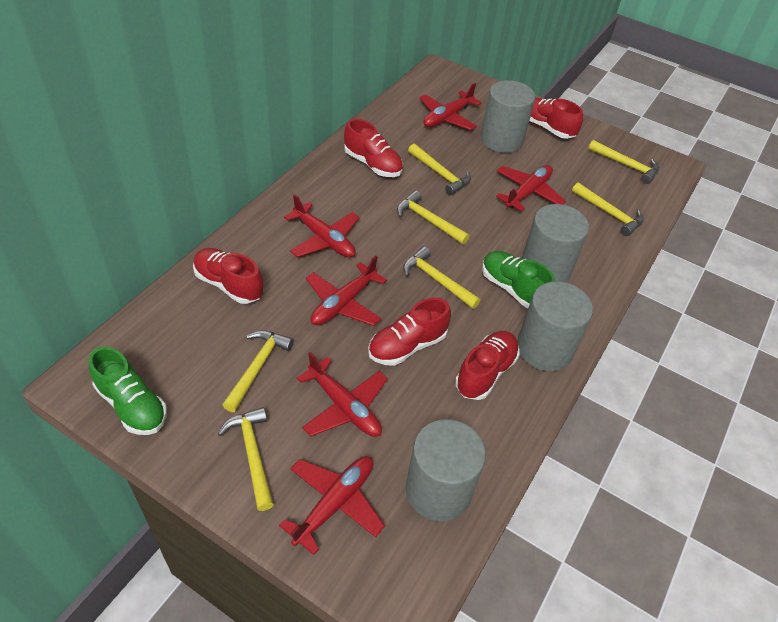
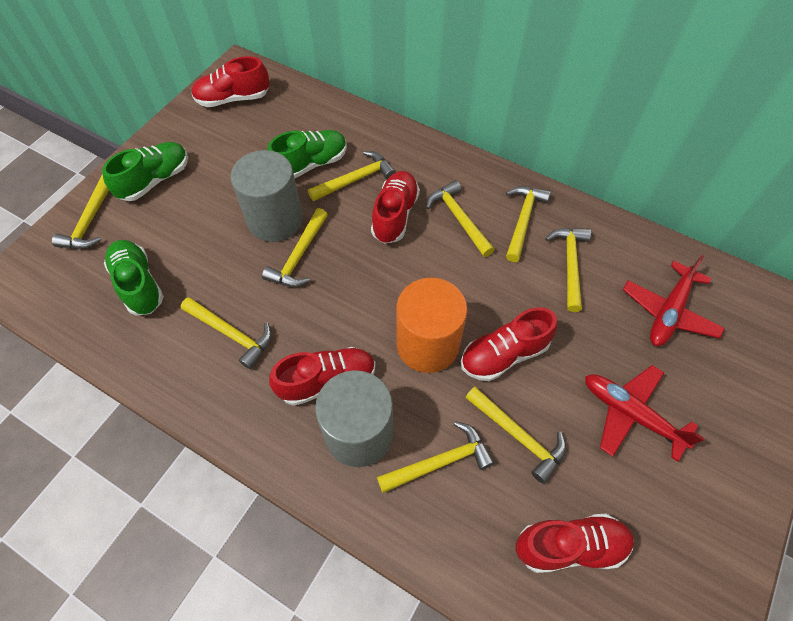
green shoe: [89,346,167,435] [482,251,555,309] = 2 -> [102,142,188,201] [104,240,164,316] [267,130,347,178] = 3
grey cylinder: [406,419,486,521] [481,80,535,153] [517,281,593,371] [522,204,589,283] = 4 -> [231,150,303,242] [315,370,393,467] = 2
orange cylinder: none = 0 -> [397,278,467,373] = 1
red plane: [279,456,385,555] [284,194,360,258] [297,352,388,437] [306,256,387,326] [419,83,482,130] [496,165,566,211] = 6 -> [585,365,705,462] [623,255,725,346] = 2
yellow hammer: [218,407,274,511] [223,330,294,412] [397,190,470,244] [403,246,481,309] [408,144,471,195] [572,183,644,236] [588,140,659,184] = 7 -> [52,174,109,249] [181,297,272,369] [262,208,328,287] [308,151,396,202] [377,421,495,493] [426,180,495,257] [465,387,566,484] [506,186,551,262] [545,228,591,312] = 9

